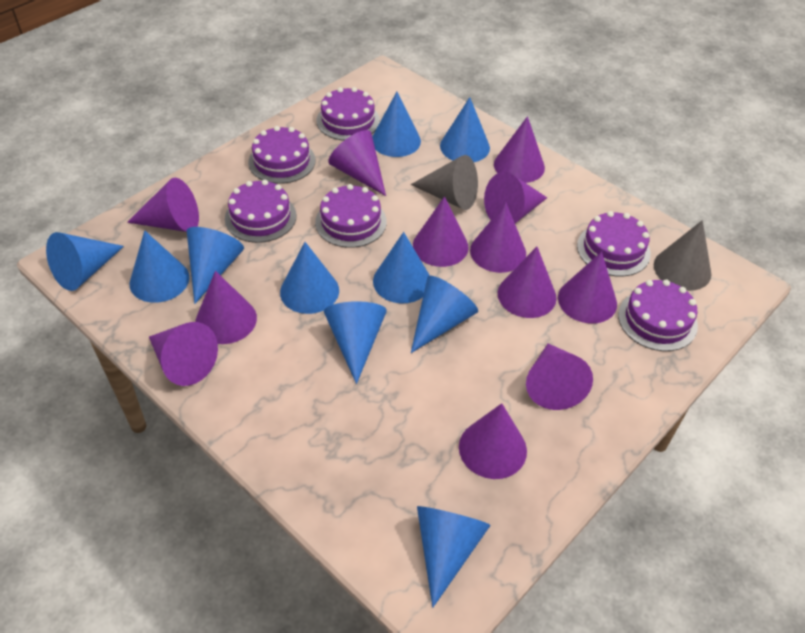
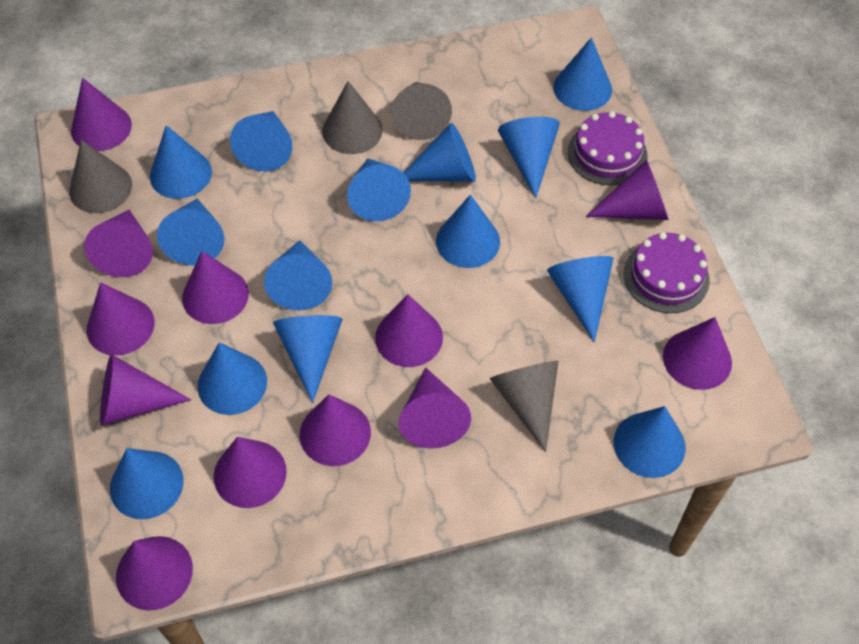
blue cone: [46,232,124,291] [130,230,189,303] [187,227,244,304] [280,242,339,314] [324,301,387,384] [372,92,421,157] [373,232,430,303] [411,276,478,353] [417,506,491,608] [440,97,490,162] = 10 -> [110,448,183,519] [150,125,212,199] [157,199,224,266] [198,342,267,415] [230,111,292,172] [264,240,332,310] [273,315,343,403] [347,158,411,221] [403,123,476,182] [436,194,500,268] [498,117,560,198] [547,256,614,342] [553,37,612,111] [614,406,686,478] = 14
grey cone: [411,155,478,210] [654,220,712,291] = 2 -> [69,140,132,213] [322,81,383,154] [391,82,452,140] [490,361,559,452] = 4
purple cake: [225,180,296,243] [248,126,315,184] [315,184,387,248] [316,87,380,140] [577,211,651,277] [618,280,698,351] = 6 -> [568,111,647,185] [624,232,710,313] = 2

